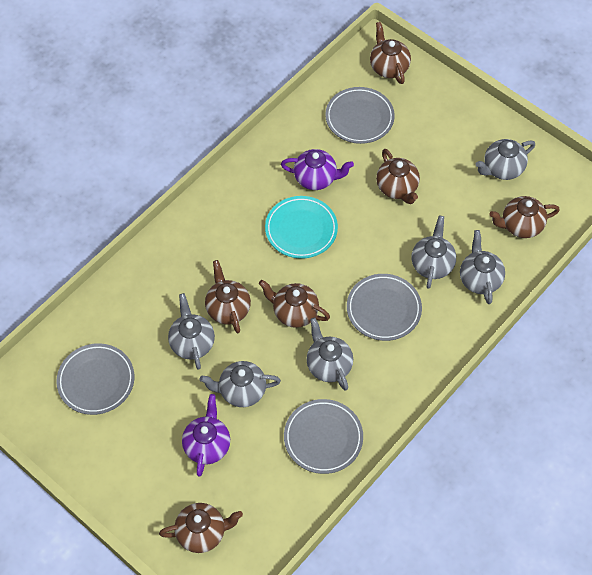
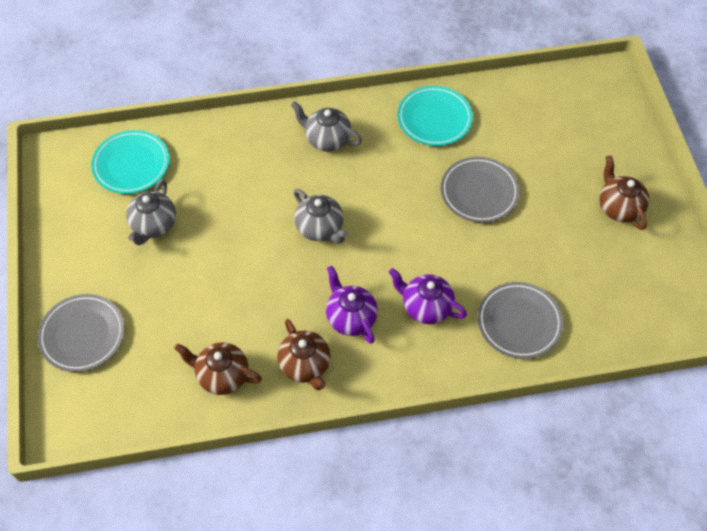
brown teapot: [159,503,243,553] [205,260,251,333] [259,280,330,328] [370,22,411,84] [376,149,420,204] [489,196,560,238] = 6 -> [174,342,262,395] [277,319,331,390] [599,155,649,230] = 3
grey plate: [56,343,135,415] [284,399,363,474] [325,87,395,144] [347,274,422,341] = 4 -> [38,294,125,372] [441,157,520,223] [478,282,563,359] = 3
grey teapot: [168,293,215,370] [200,361,281,407] [306,317,353,391] [411,215,456,289] [460,230,505,304] [476,139,535,180] = 6 -> [126,180,176,245] [291,101,362,152] [294,189,348,243] = 3
turquoise plate: [265,196,338,259] = 1 -> [91,130,169,194] [398,86,473,146] = 2

